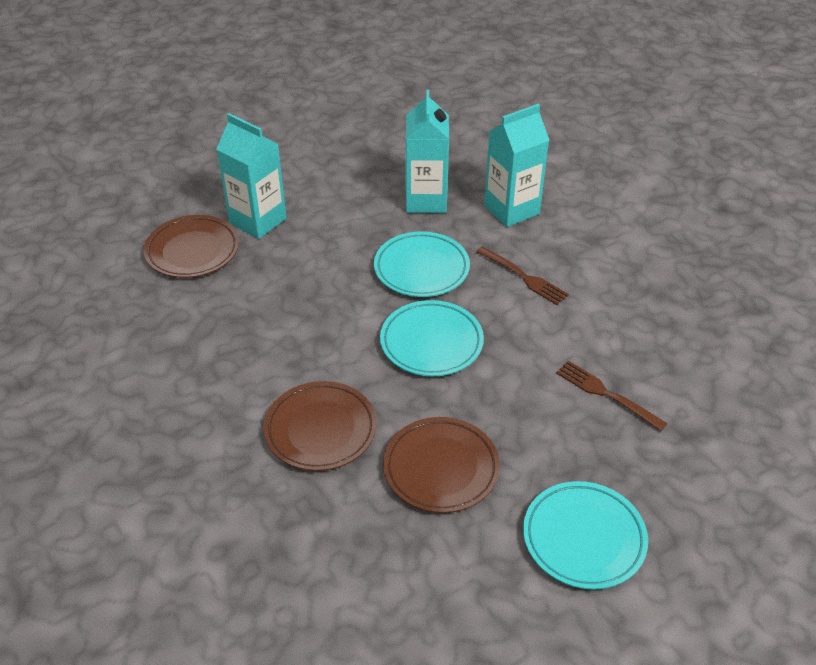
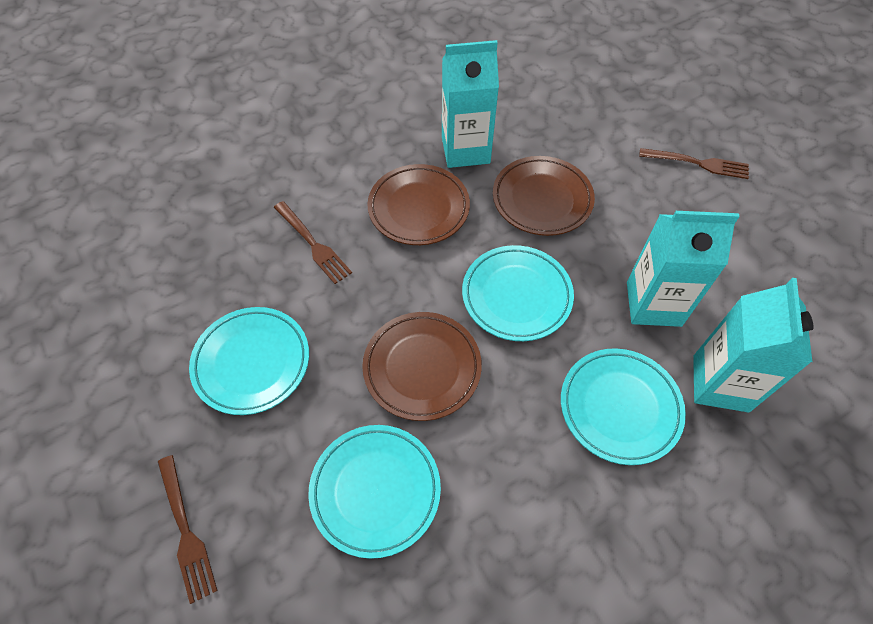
brown fork: [476,246,569,305] [556,361,668,431] = 2 -> [158,455,218,604] [274,201,352,284] [639,148,749,179] = 3
turquoise plate: [374,231,470,297] [380,300,484,376] [523,481,648,590] = 3 -> [189,307,309,415] [308,425,441,559] [462,245,574,341] [561,348,686,465] = 4

